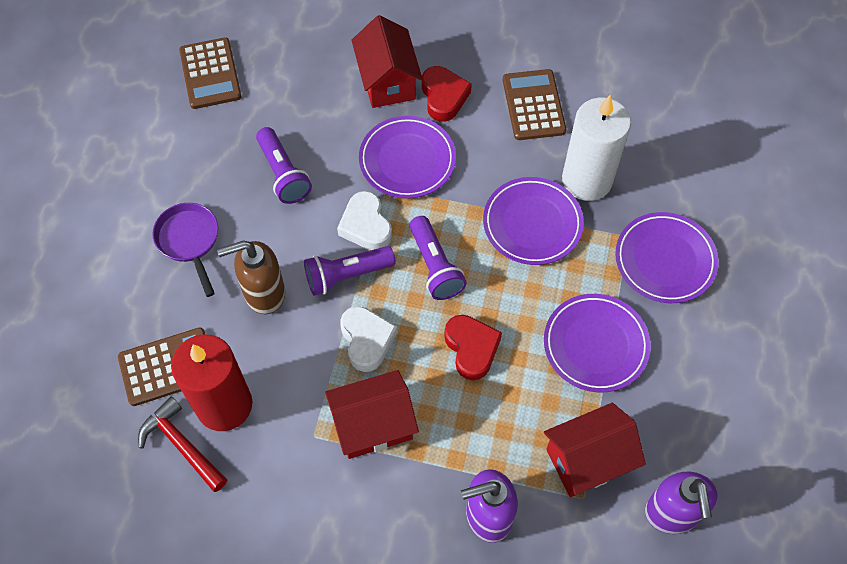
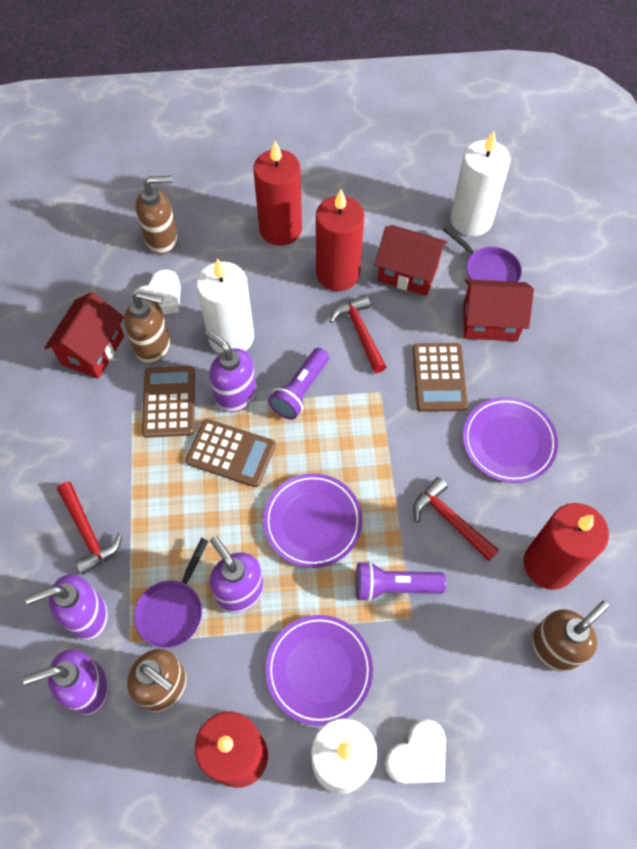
brown soap dispenser: [217,240,285,314] = 1 -> [124,291,170,364] [127,649,187,712] [136,176,178,255] [531,601,609,672] = 4
purple flashlight: [256,127,312,204] [304,246,395,296] [410,216,467,300] = 3 -> [268,348,329,420] [355,561,446,602] = 2
purple pan: [153,203,218,297] = 1 -> [134,538,209,648] [443,226,522,282] = 2
purple plate: [359,116,456,199] [483,177,584,265] [544,294,651,392] [615,212,719,303] = 4 -> [263,473,362,568] [266,615,373,726] [463,397,558,483] = 3
purple soap dispenser: [461,469,518,543] [645,472,718,534] = 2 -> [23,649,109,715] [25,574,108,640] [205,330,257,412] [209,536,264,613] = 4
red candle: [171,334,252,431] = 1 -> [195,712,268,788] [253,141,302,246] [316,190,364,291] [524,503,609,590] = 4
red hammer: [138,396,228,492] = 1 -> [57,482,122,575] [330,295,386,373] [413,477,499,561] = 3
red heart: [422,66,472,122] [444,315,502,380] = 2 -> none = 0
white candle: [562,95,631,201] = 1 -> [196,258,254,354] [311,718,378,794] [450,131,510,236] = 3

